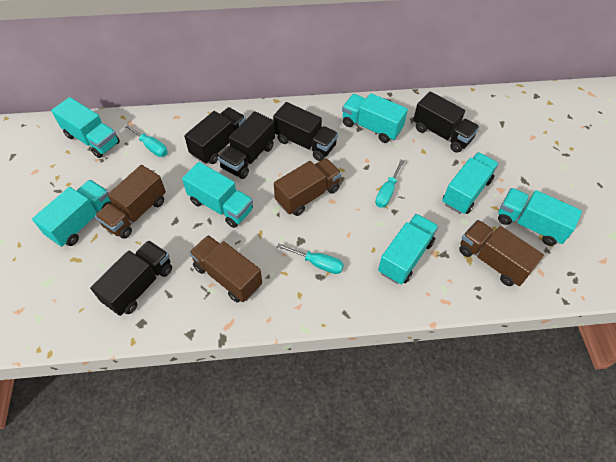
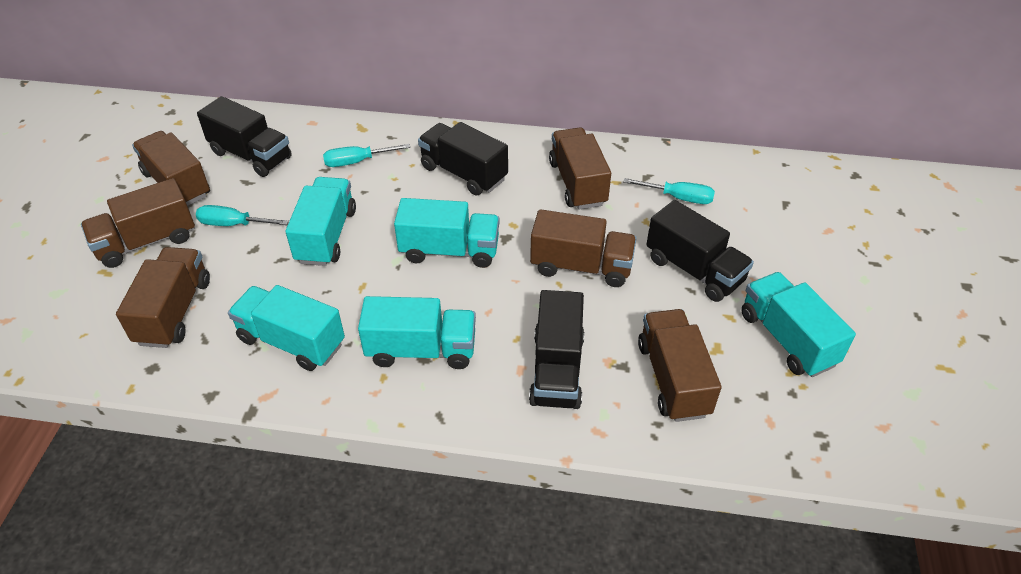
black truck: [90,241,172,316] [184,107,246,164] [218,111,275,179] [273,102,338,161] [413,91,479,153] = 5 -> [197,96,292,177] [418,122,508,195] [529,290,585,409] [646,200,754,302] = 4
brown truck: [95,165,166,239] [189,235,262,302] [274,158,341,216] [459,220,544,286] = 4 -> [81,178,195,268] [116,247,210,348] [132,131,210,206] [530,209,637,287] [549,127,611,209] [638,309,722,422] = 6
turquoise truck: [32,180,112,247] [51,97,120,158] [182,162,253,228] [342,93,408,143] [378,214,439,284] [442,152,499,214] [498,188,582,246] = 7 -> [228,285,345,371] [286,177,356,266] [358,296,476,369] [394,198,499,268] [741,272,856,377] = 5

